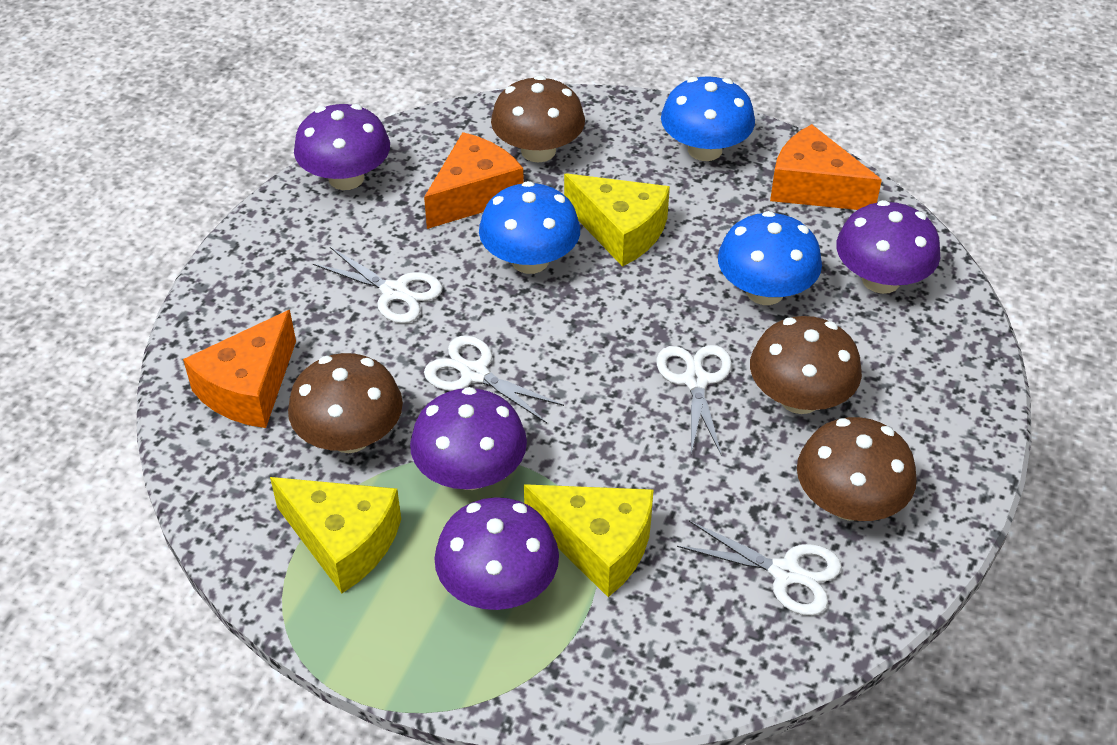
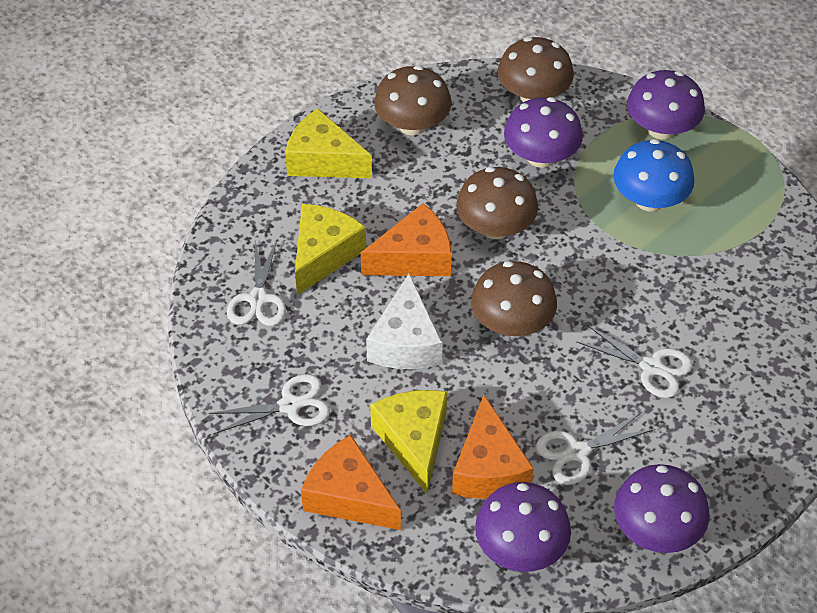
blue mushroom: [479,181,580,274] [661,76,755,161] [718,211,822,305] = 3 -> [613,139,694,211] = 1
white cheese: none = 0 -> [366,274,442,369] = 1

